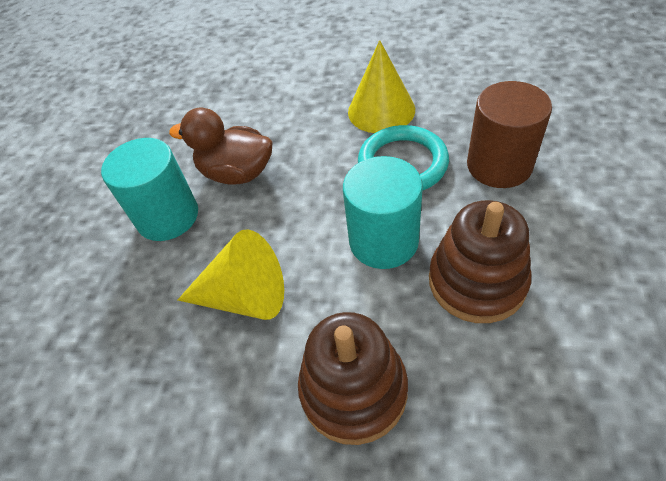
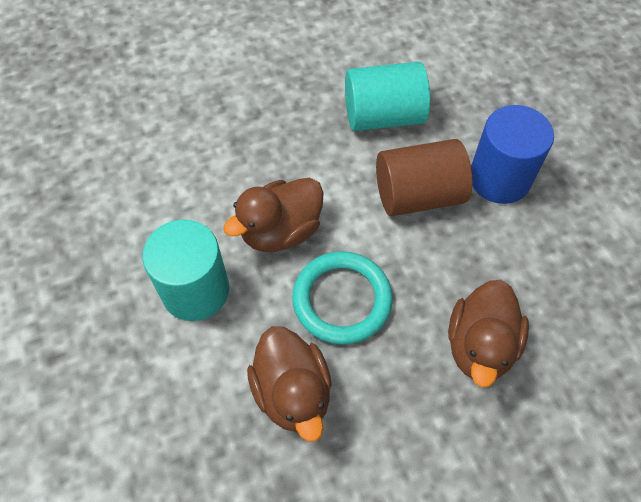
blue cylinder: none = 0 -> [471,105,554,204] = 1
brown duck: [169,107,273,185] = 1 -> [223,178,324,252] [247,326,332,442] [448,280,529,387] = 3
brown stacking toy: [298,312,408,445] [429,200,531,323] = 2 -> none = 0
yellow cone: [178,229,284,320] [348,40,415,133] = 2 -> none = 0

